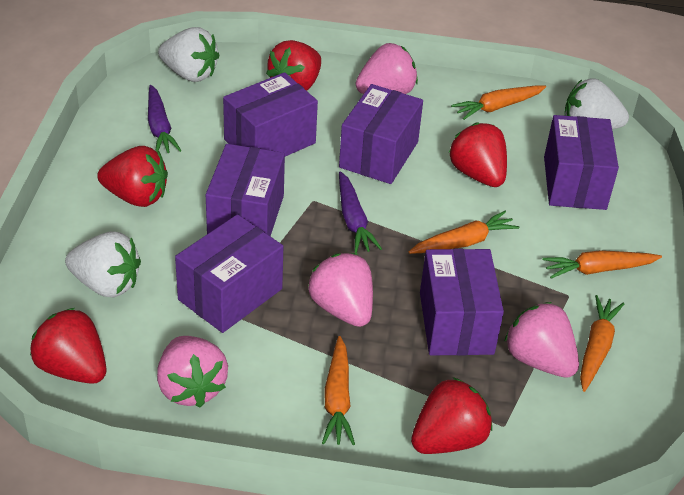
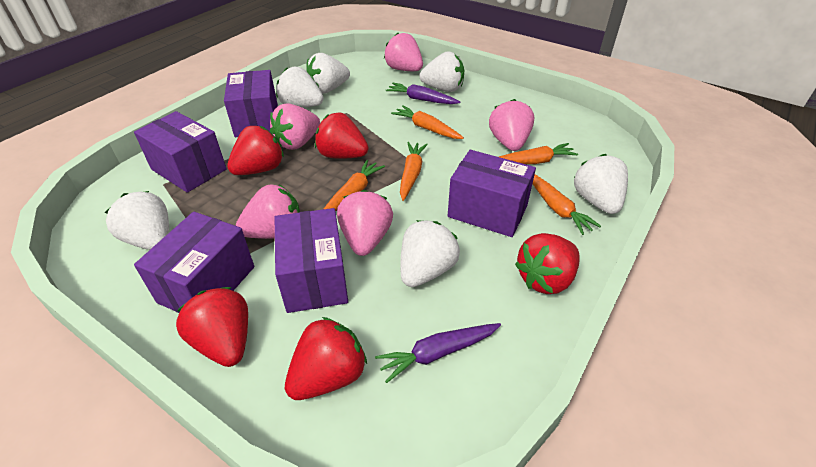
pink strawberry: [157,336,228,407] [308,253,373,327] [356,43,418,94] [504,302,579,378] = 4 -> [235,185,300,239] [270,103,320,150] [337,190,393,256] [384,33,423,71] [489,99,534,151] = 5
purple box: [175,214,283,333] [206,144,285,236] [223,72,318,156] [339,84,423,184] [420,249,504,355] [544,115,619,210] = 6 -> [134,111,227,193] [134,211,254,313] [224,70,278,137] [275,208,348,313] [448,150,536,237] = 5
white strawberry: [65,231,141,297] [158,27,220,82] [564,78,629,129] = 3 -> [105,191,169,250] [276,67,324,108] [306,53,350,94] [401,220,460,287] [419,51,464,92] [574,154,628,214] = 6

